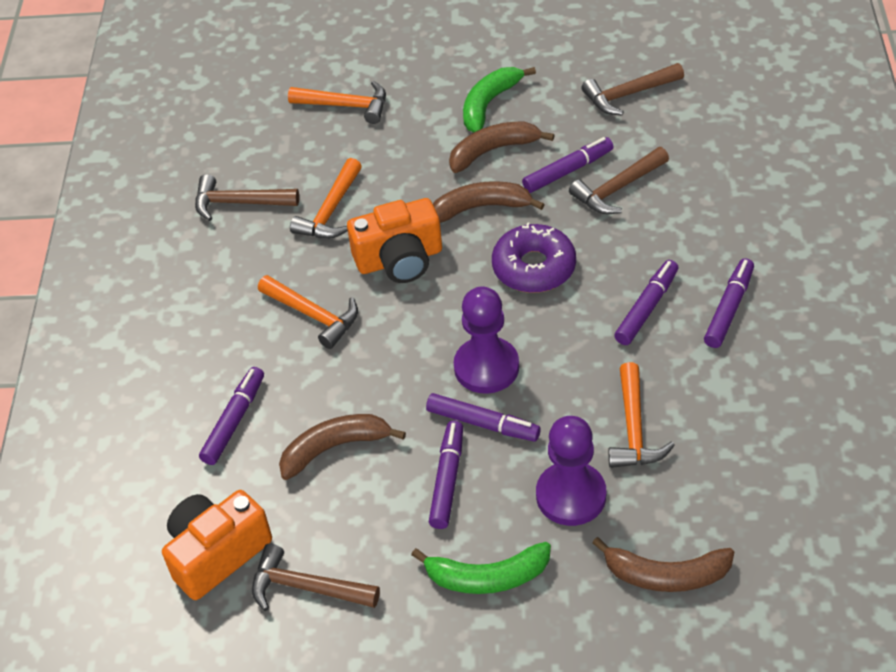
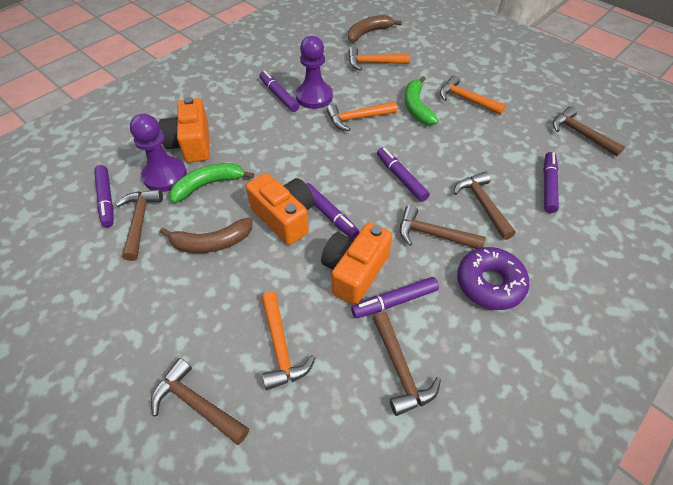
brown banana: [279,414,406,480] [433,181,545,223] [449,122,554,173] [592,537,734,592] = 4 -> [160,218,253,253] [348,15,402,42] = 2
brown hammer: [195,174,299,221] [252,544,380,611] [569,147,669,214] [581,63,684,115] = 4 -> [116,189,163,261] [151,358,249,445] [373,312,441,416] [400,205,486,249] [454,172,516,240] [553,106,625,156] = 6
orange camera: [162,490,272,600] [347,198,442,283] = 2 -> [159,97,210,163] [246,173,314,245] [321,222,392,305] = 3

